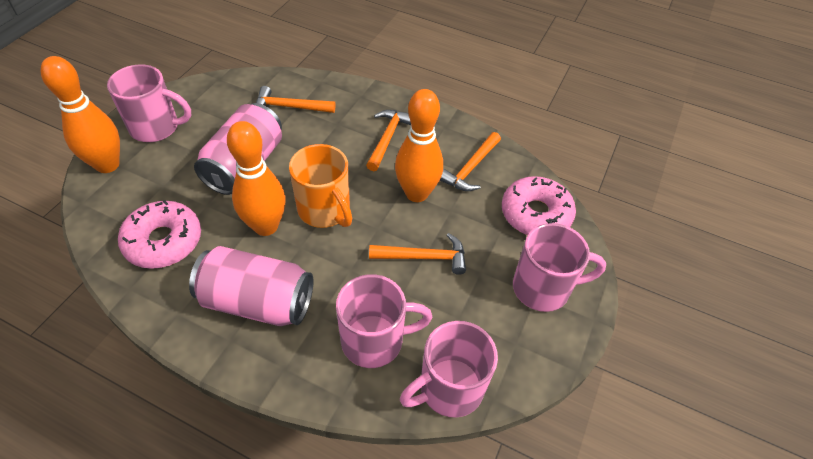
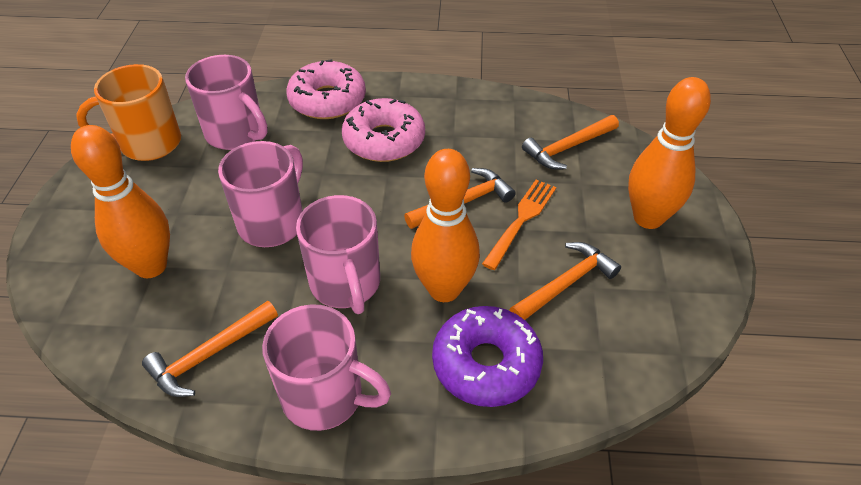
orange fork: none = 0 -> [482,180,556,270] = 1
pink can: [189,246,313,326] [194,103,282,195] = 2 -> none = 0
purple donut: none = 0 -> [432,306,543,407] = 1

